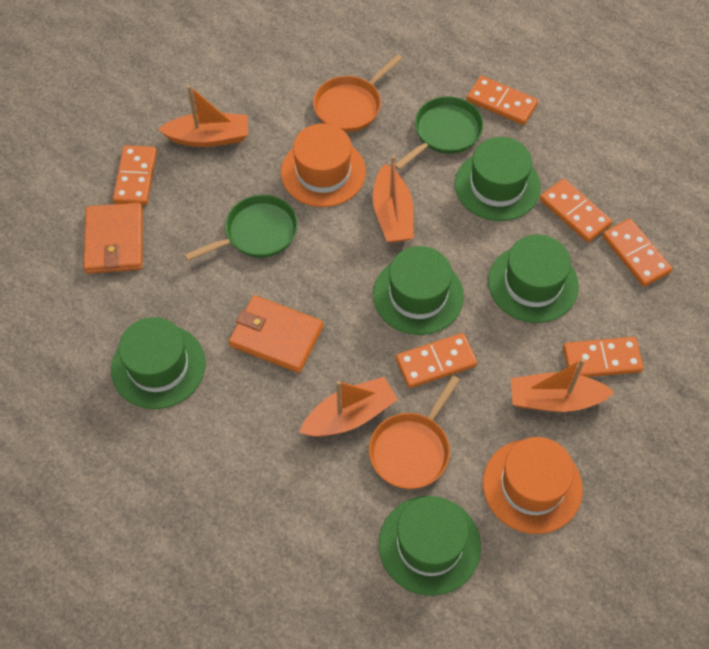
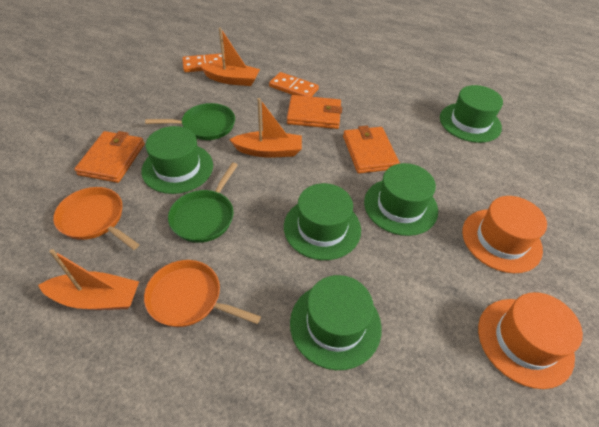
orange boat: [158,85,248,147] [299,377,398,437] [373,155,414,243] [511,358,614,412] = 4 -> [38,249,139,310] [199,28,260,86] [229,98,302,158] = 3
orange domino: [113,145,157,205] [396,333,477,388] [467,76,538,125] [540,179,612,242] [563,337,644,377] [602,219,672,287] = 6 -> [182,53,225,72] [269,72,319,97] = 2
orange wallet: [83,203,143,274] [229,295,323,373] = 2 -> [74,131,145,183] [287,95,342,129] [343,126,400,173] = 3

